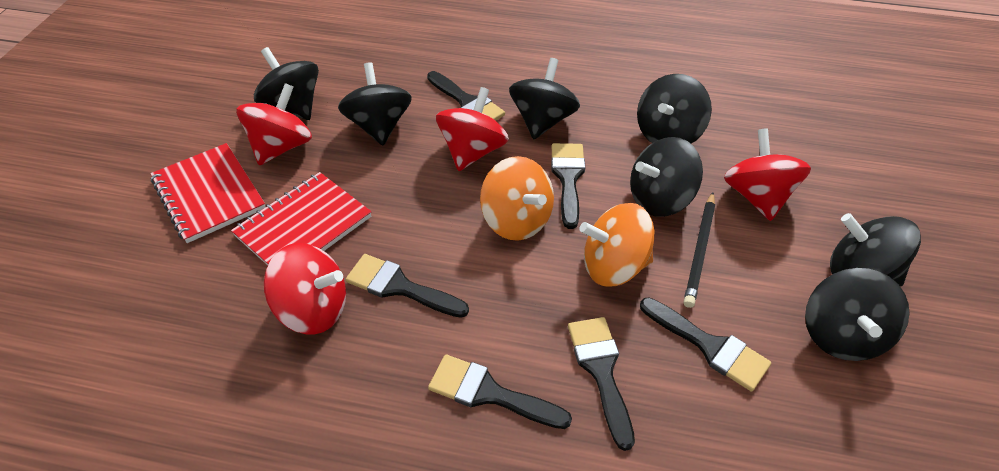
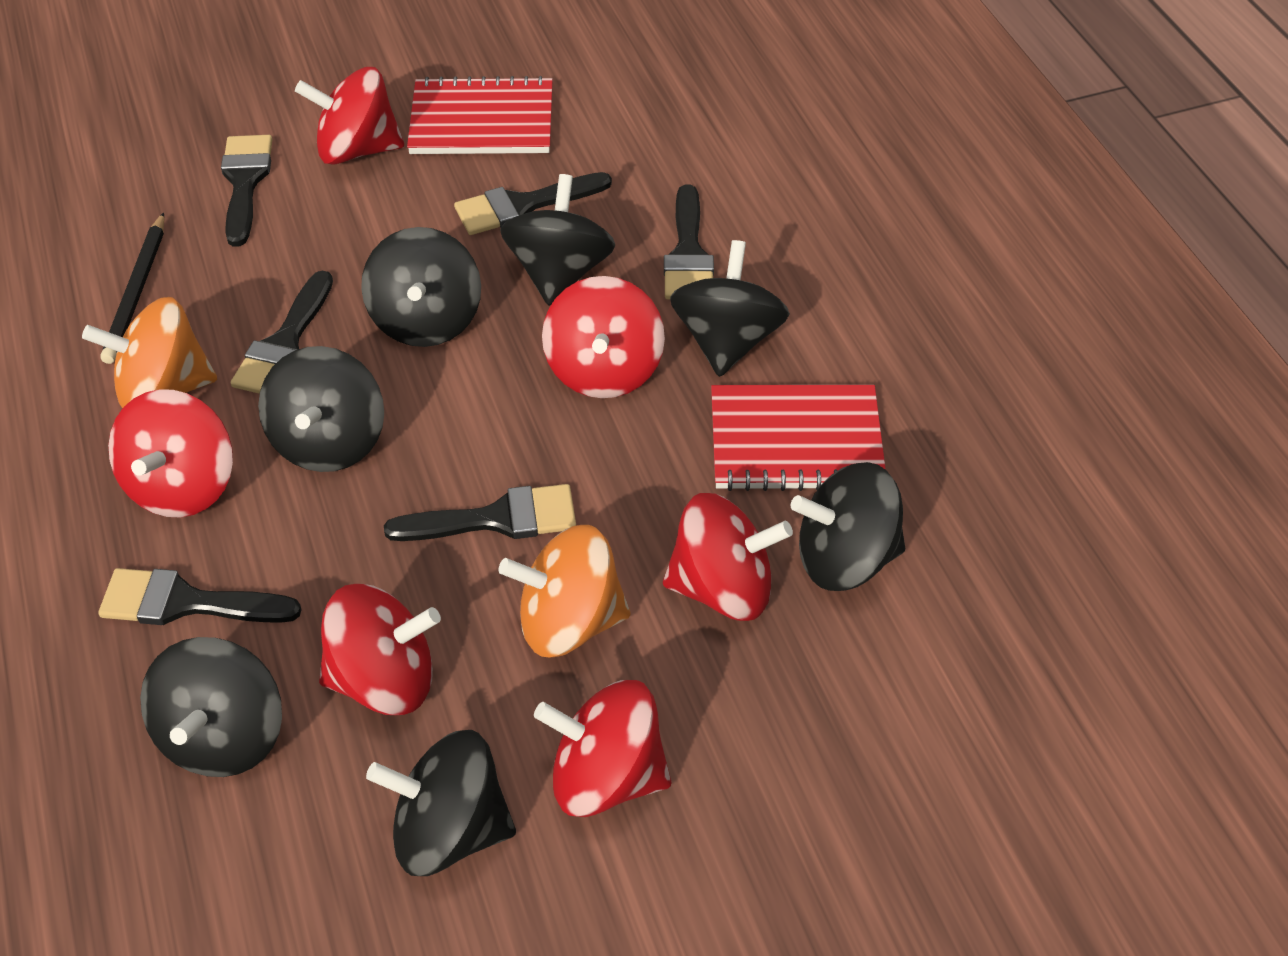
red spinning top: [236,83,312,165] [264,243,346,334] [436,87,509,171] [724,128,811,221] = 4 -> [108,389,233,517] [295,67,404,165] [319,584,441,715] [534,680,671,817] [542,276,665,398] [663,493,793,621] = 6

